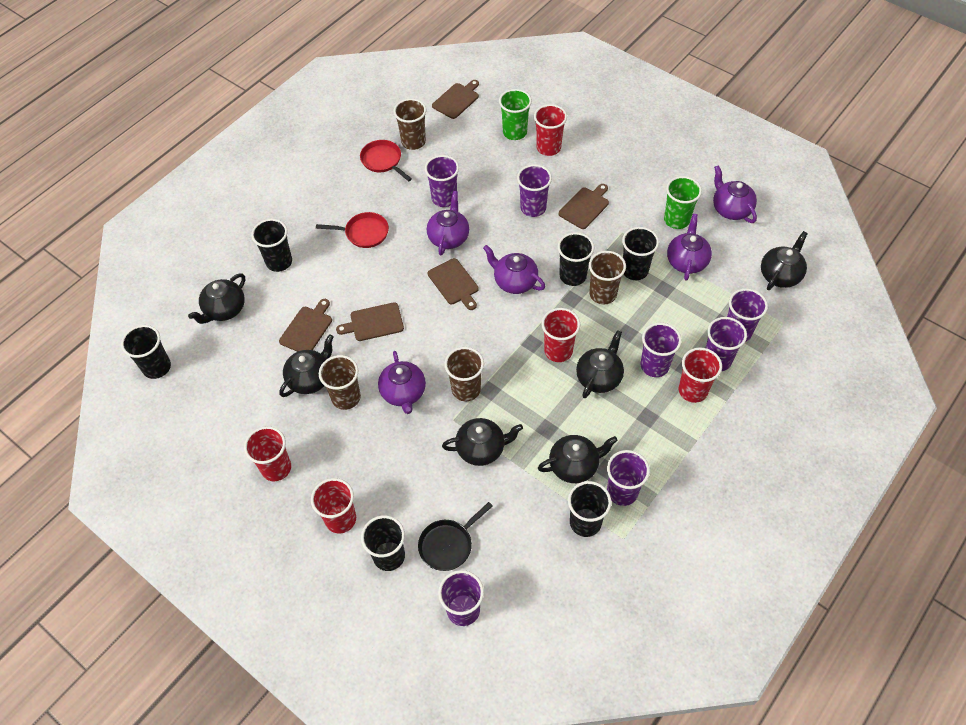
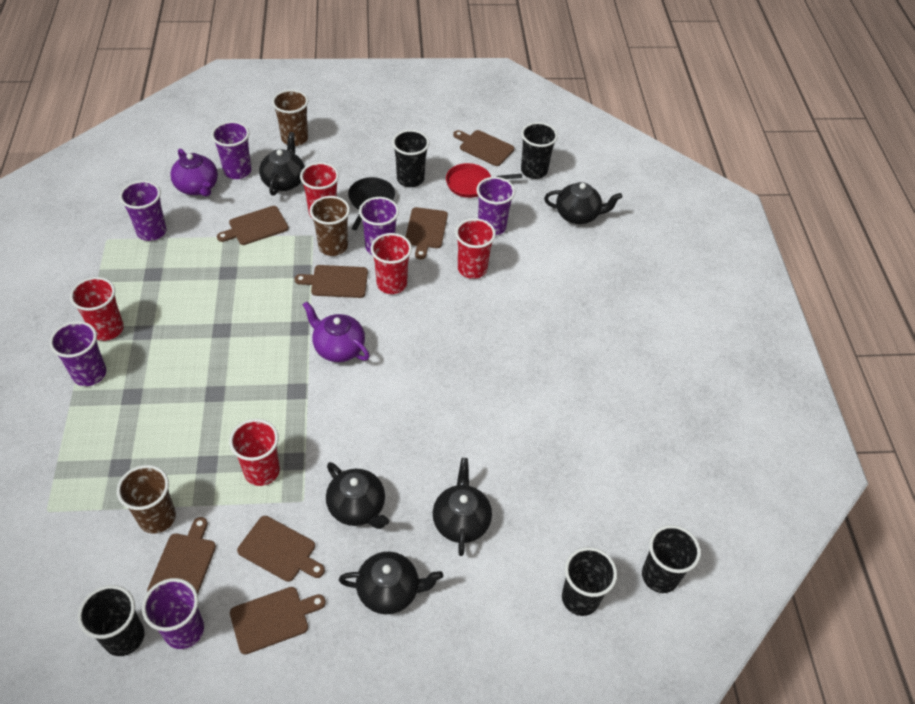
black cup: [121,325,171,379] [251,219,292,272] [361,515,405,571] [558,232,594,286] [568,481,611,537] [622,227,659,280] = 6 -> [78,585,144,656] [392,130,429,187] [521,122,558,179] [562,547,617,616] [642,525,701,593] = 5
black teapot: [188,273,245,324] [279,334,334,397] [442,418,523,466] [538,435,618,483] [576,330,624,398] [761,231,808,290] = 6 -> [259,132,305,196] [326,462,389,529] [339,552,443,615] [433,458,492,556] [544,182,622,224] = 5
brown cup: [319,355,361,410] [393,99,426,150] [444,347,484,401] [589,251,626,304] = 4 -> [117,465,176,534] [272,89,308,146] [310,196,350,256] = 3
brown cutting board: [279,299,332,352] [336,302,404,341] [428,258,479,310] [432,80,479,119] [559,184,609,229] = 5 -> [147,517,216,594] [217,206,289,245] [230,587,326,655] [237,516,325,582] [295,265,368,298] [406,207,448,260] [453,130,514,166] = 7
green cup: [499,89,532,140] [664,176,702,229] = 2 -> none = 0
purple cup: [425,155,459,207] [438,570,484,626] [517,164,552,217] [607,450,650,506] [641,323,682,377] [706,317,747,371] [727,288,768,342] = 7 -> [49,321,106,386] [119,180,166,241] [142,578,204,649] [211,121,251,179] [359,197,399,255] [476,177,515,235] = 6
purple teapot: [378,351,426,414] [427,191,469,255] [483,245,545,294] [667,214,712,281] [713,165,757,223] = 5 -> [170,149,218,197] [303,301,370,362] = 2
red pan: [316,212,389,248] [360,140,412,182] = 2 -> [446,163,522,198] = 1

